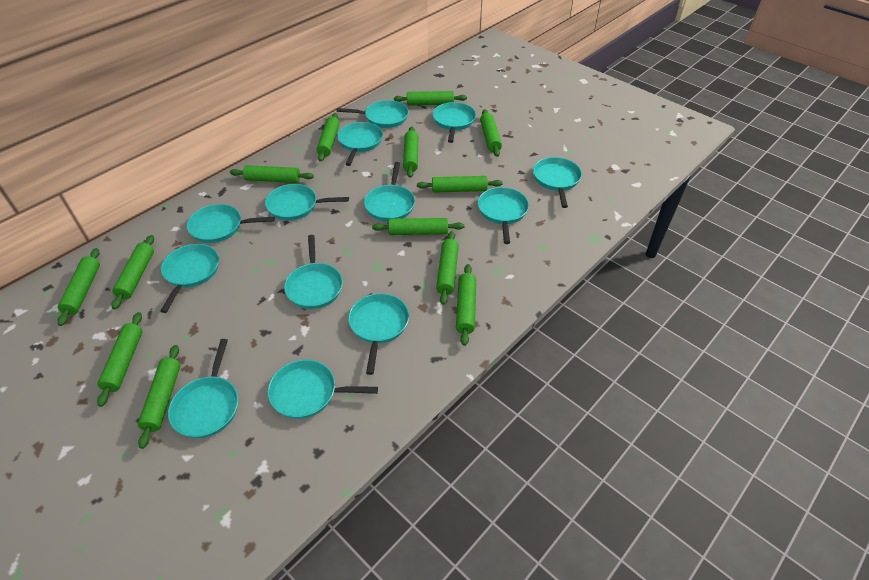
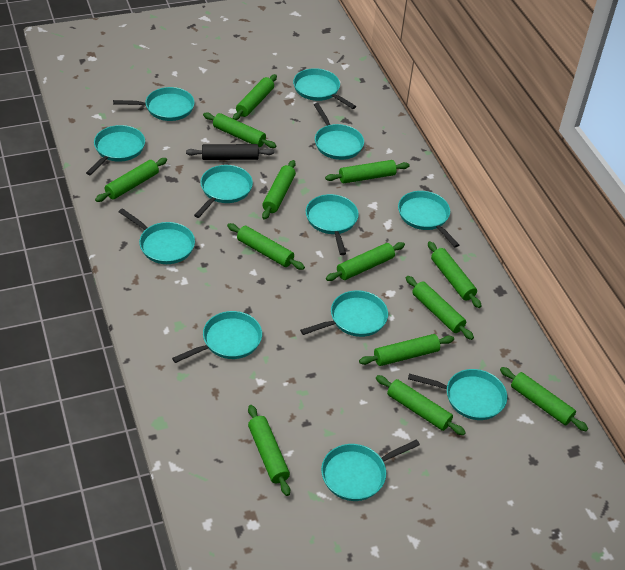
black rolling pin: none = 0 -> [186,144,274,160] = 1
turquoise pan: [160,244,219,313] [168,339,238,438] [187,204,275,243] [265,184,349,221] [268,360,378,419] [284,235,343,309] [337,100,409,128] [337,122,383,166] [348,293,409,375] [364,162,415,222] [433,102,476,143] [478,187,529,244] [533,157,582,208] = 13 -> [86,125,145,175] [113,87,195,121] [119,208,195,264] [172,311,262,363] [194,165,253,218] [293,68,356,109] [300,290,388,337] [306,194,359,255] [314,103,364,160] [321,439,420,501] [398,191,459,248] [408,369,507,420] = 12

